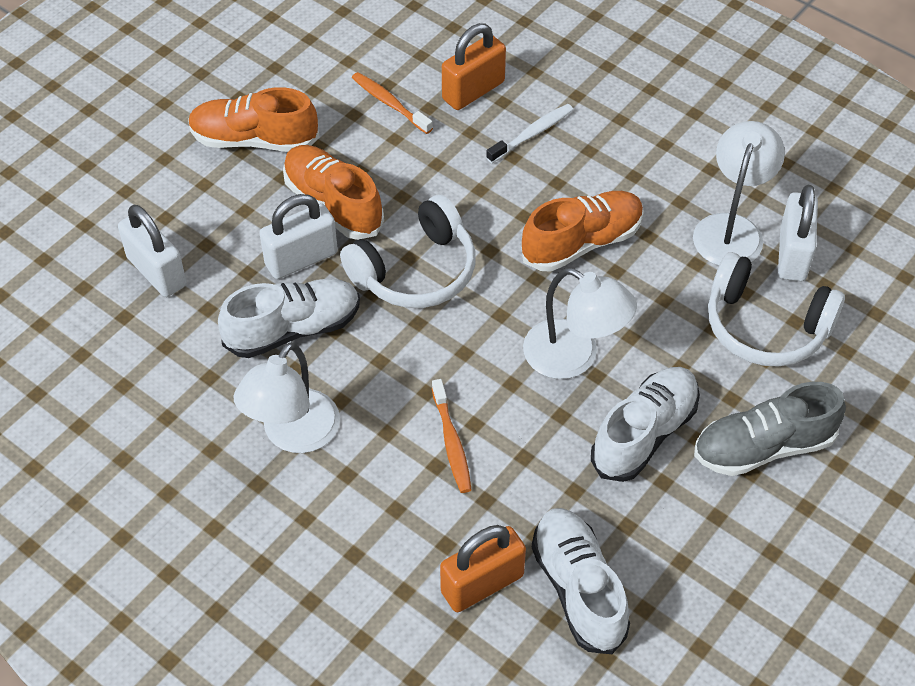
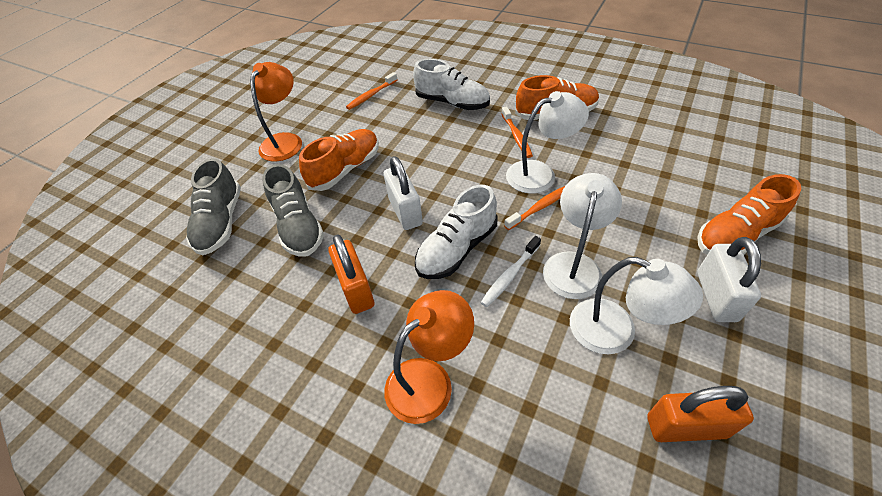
grey shoe: [694,382,846,476] = 1 -> [186,158,241,255] [262,164,324,257] = 2
orange lamp: none = 0 -> [250,62,302,162] [384,290,474,424] = 2
orange toothbrush: [352,72,433,134] [432,379,472,493] = 2 -> [346,72,397,110] [501,106,533,158] [504,186,565,230] = 3
white headphones: [340,195,476,308] [708,252,845,367] = 2 -> none = 0
white padlock: [118,205,186,297] [259,194,338,279] [778,185,818,282] = 3 -> [384,156,423,230] [697,237,761,322] = 2
white shoe: [218,279,360,358] [532,508,630,654] [591,367,700,482] = 3 -> [413,59,490,110] [415,185,498,279] = 2

